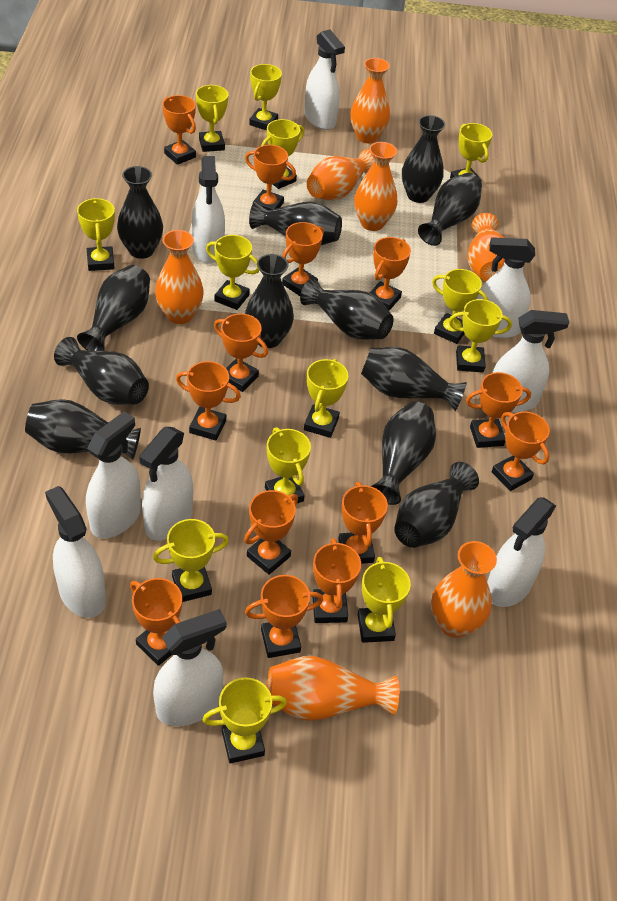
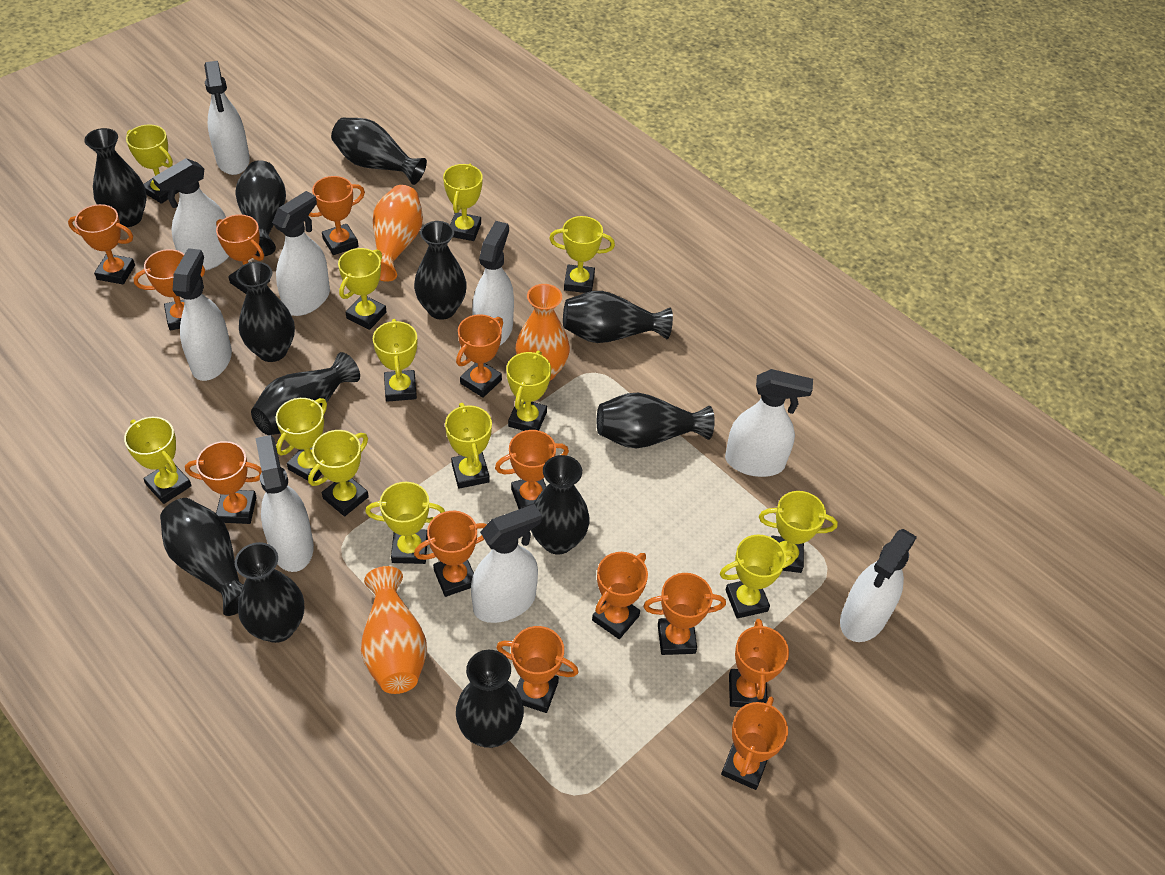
orange vase: [155,230,204,324] [266,656,400,721] [307,149,374,200] [350,58,390,143] [354,142,397,231] [431,541,497,638] [467,213,505,282] = 7 -> [361,566,427,694] [373,185,423,281] [516,284,570,381] = 3

